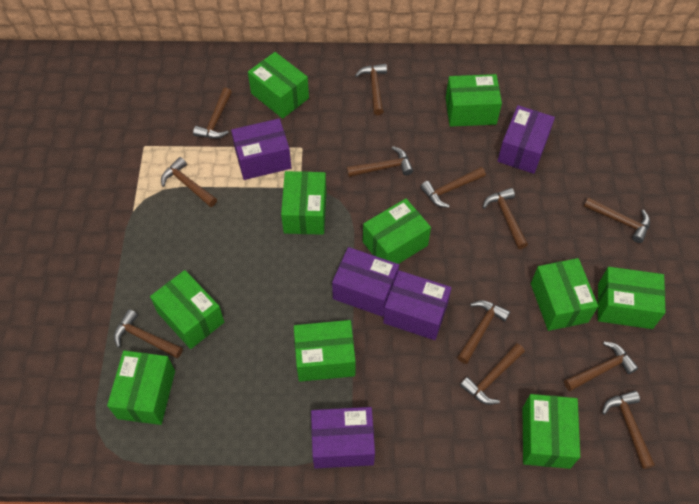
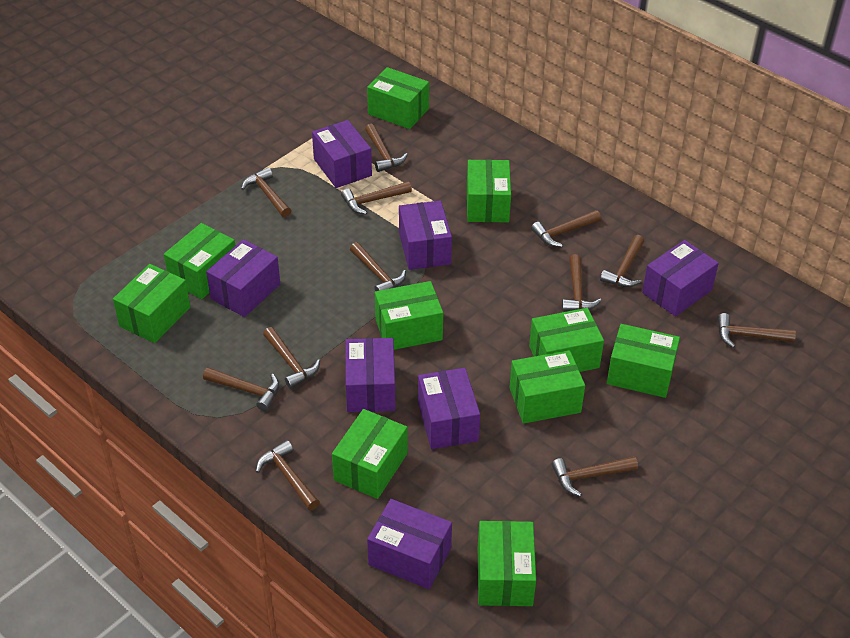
purple box: [231,118,291,180] [311,407,375,469] [332,247,399,317] [383,271,452,340] [498,105,555,174] = 5 -> [206,239,280,317] [312,120,372,188] [345,338,395,412] [367,499,452,589] [399,200,452,270] [418,368,480,449] [642,240,719,317] = 7

